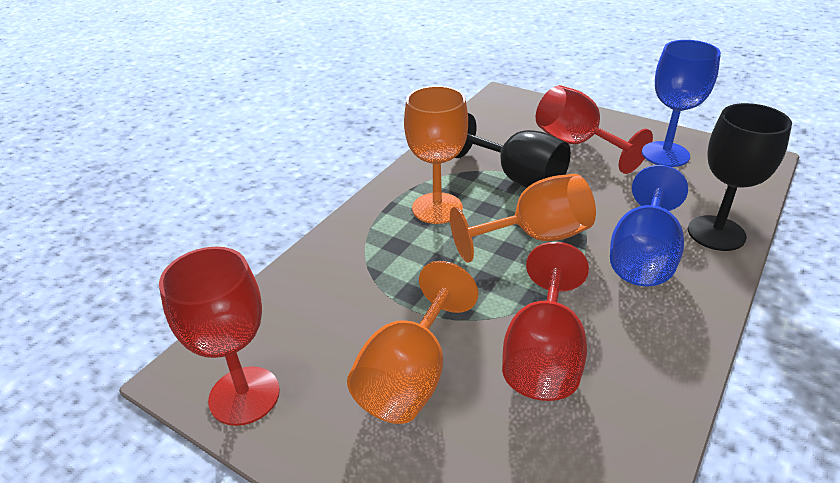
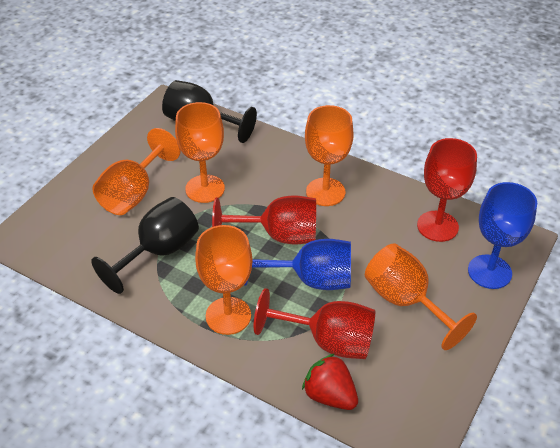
orange goblet: [347,261,478,424] [404,86,468,224] [450,174,596,263] = 3 -> [93,128,181,215] [175,102,225,203] [195,225,253,335] [305,105,354,206] [365,243,477,350] = 5
red strawberry: none = 0 -> [302,353,358,410] = 1

